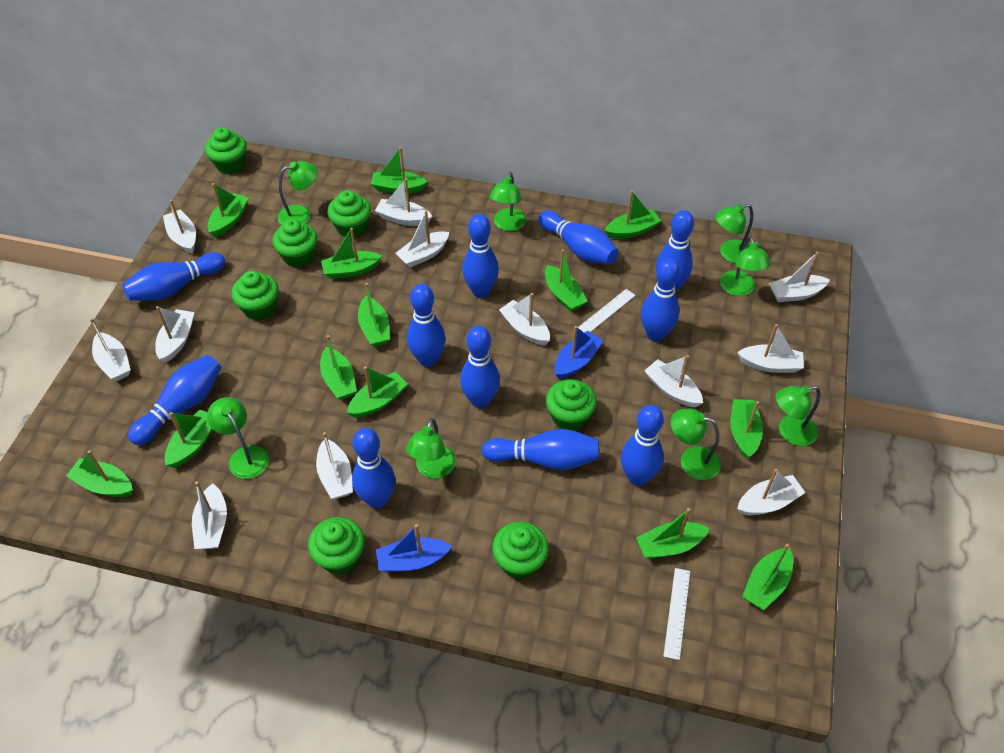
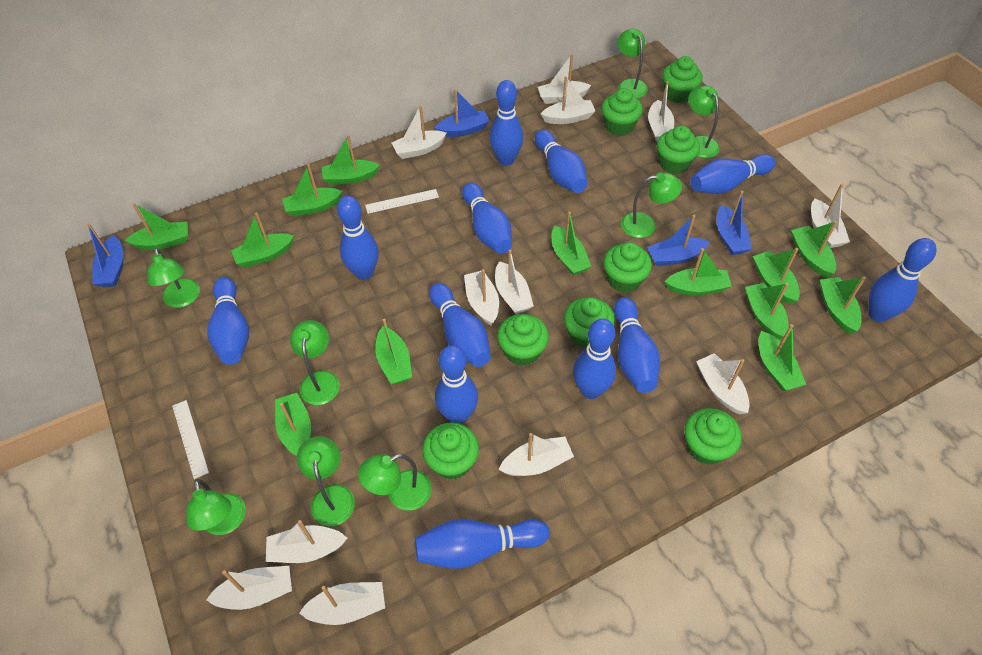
blue boat: [376,524,452,572] [554,326,603,379] = 2 -> [87,223,123,287] [435,89,490,137] [647,215,710,266] [717,191,752,255] = 4
blue bowling pin: [122,252,226,301] [128,355,221,445] [352,428,395,508] [407,284,446,367] [460,326,500,408] [462,214,499,298] [481,429,599,470] [538,210,618,265] [621,405,664,486] [641,258,680,342] [656,210,694,293] = 11 -> [207,277,249,365] [337,196,379,280] [415,519,549,569] [429,283,491,367] [435,345,478,424] [462,183,512,254] [489,80,523,166] [535,130,588,193] [573,318,616,399] [614,297,660,393] [690,154,775,194] [868,238,937,322] = 12
green cupcake: [205,127,247,174] [232,271,279,320] [273,219,317,268] [308,517,365,574] [327,190,371,238] [492,522,549,579] [546,379,597,431] = 7 -> [423,423,479,479] [497,314,549,366] [564,297,615,349] [601,88,643,136] [603,242,652,293] [657,126,700,174] [662,56,702,103] [684,408,742,465] = 8

